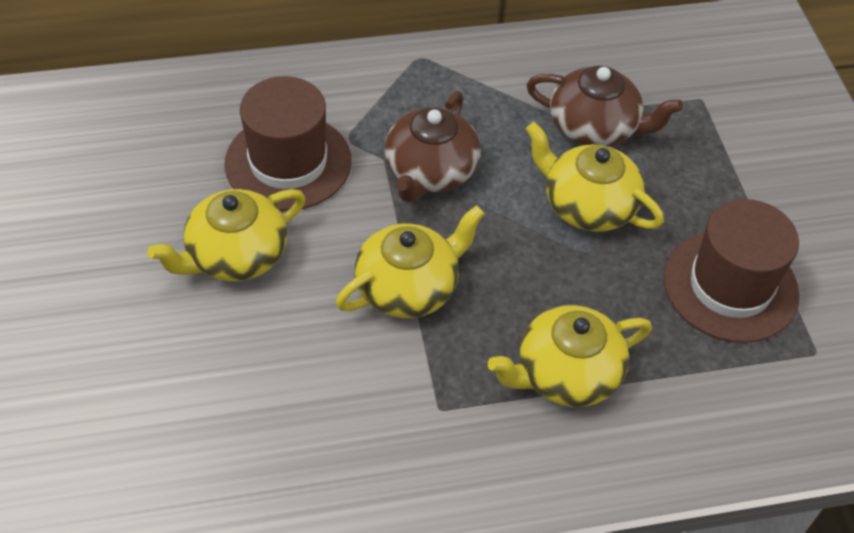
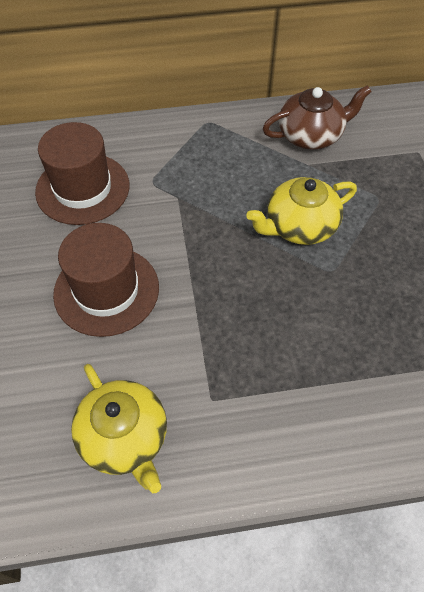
brown teapot: [384,91,481,203] [526,66,683,147] = 2 -> [263,85,372,149] = 1
yellow teapot: [147,189,306,281] [336,205,485,318] [488,305,652,407] [526,122,664,232] = 4 -> [71,364,167,493] [246,177,357,245] = 2

